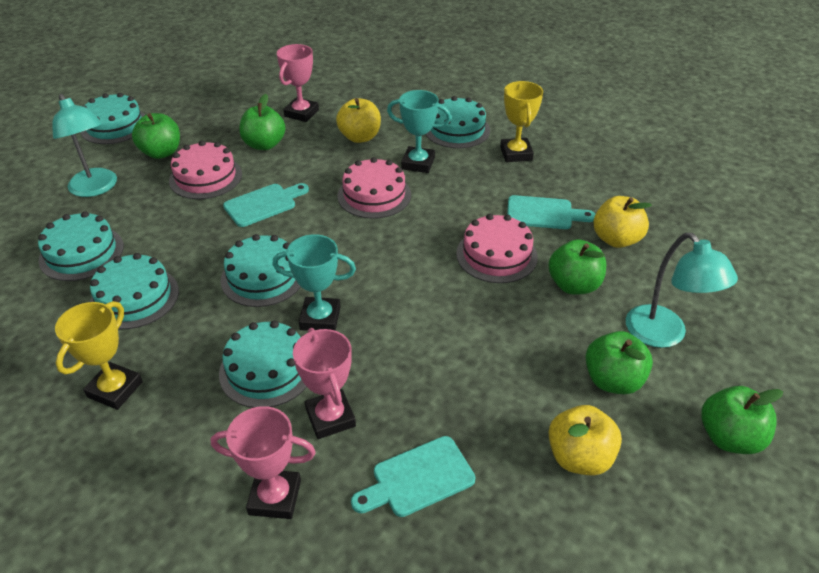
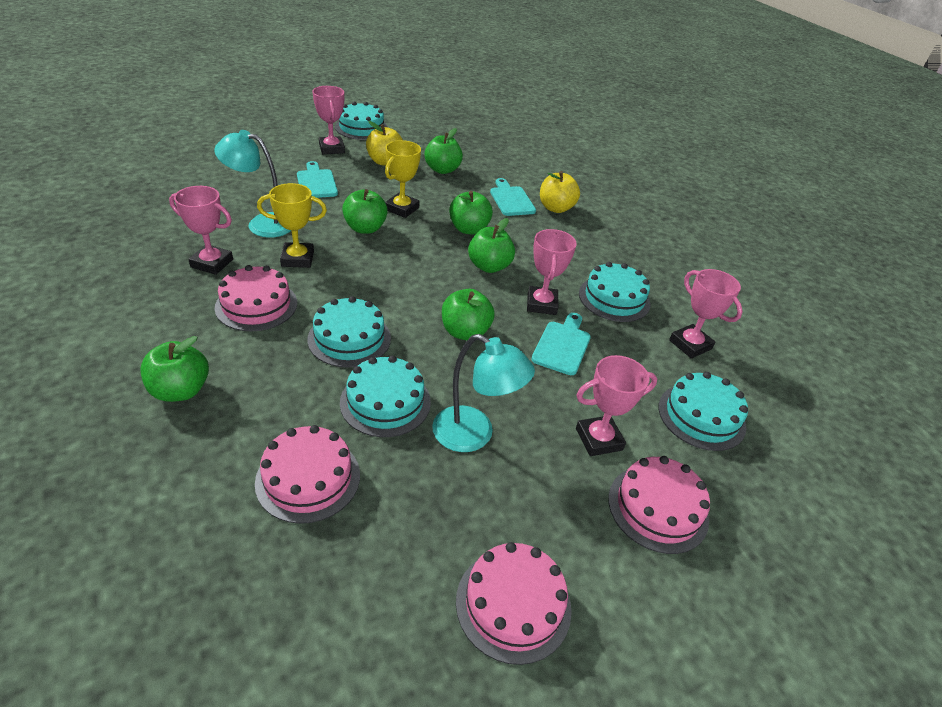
green apple: [132,113,180,159] [239,94,285,150] [548,239,606,295] [585,331,653,394] [701,386,783,454] = 5 -> [140,336,209,402] [342,189,388,234] [424,128,463,174] [442,289,495,340] [449,191,493,235] [468,218,515,273] = 6
pink cake: [169,141,242,199] [338,157,411,219] [456,214,538,283] = 3 -> [215,265,297,331] [255,425,360,524] [456,542,572,665] [608,456,710,554] = 4
pink trophy: [211,406,316,519] [277,44,319,122] [293,328,356,439] = 3 -> [169,186,233,275] [312,86,345,154] [527,229,577,315] [576,355,658,456] [669,269,743,359] = 5
turquoise cake: [38,211,124,281] [80,93,145,144] [90,253,179,329] [219,321,307,408] [221,234,301,307] [426,96,490,148] = 6 -> [308,296,391,368] [335,102,388,140] [340,356,431,437] [579,262,651,322] [659,372,748,451] = 5
turquoise trophy: [273,234,356,331] [387,90,451,173] = 2 -> none = 0
yellow apple: [336,98,381,143] [549,405,622,475] [593,196,652,248] = 3 -> [366,121,403,166] [540,171,580,213] = 2

